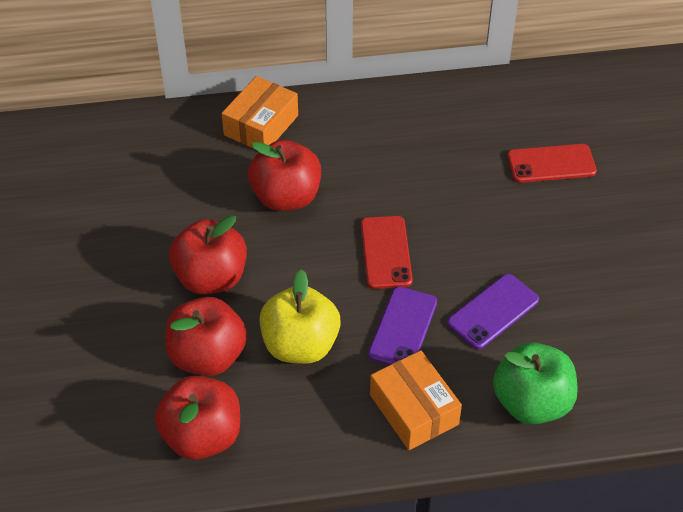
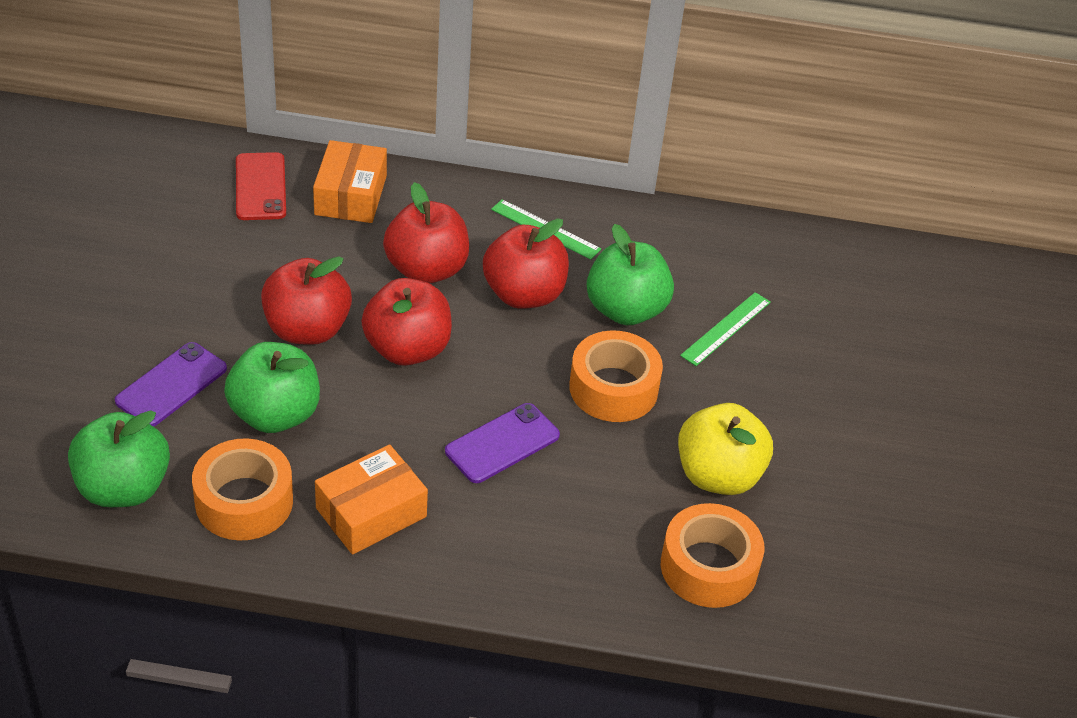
green apple: [493,342,577,425] = 1 -> [68,410,170,507] [224,342,320,433] [587,224,674,325] = 3
green ruler: none = 0 -> [491,199,601,260] [680,292,771,366] = 2
orange tape: none = 0 -> [192,438,293,540] [569,330,663,422] [661,503,764,608] = 3
red phone: [361,216,413,289] [507,144,597,183] = 2 -> [236,152,286,220] = 1

